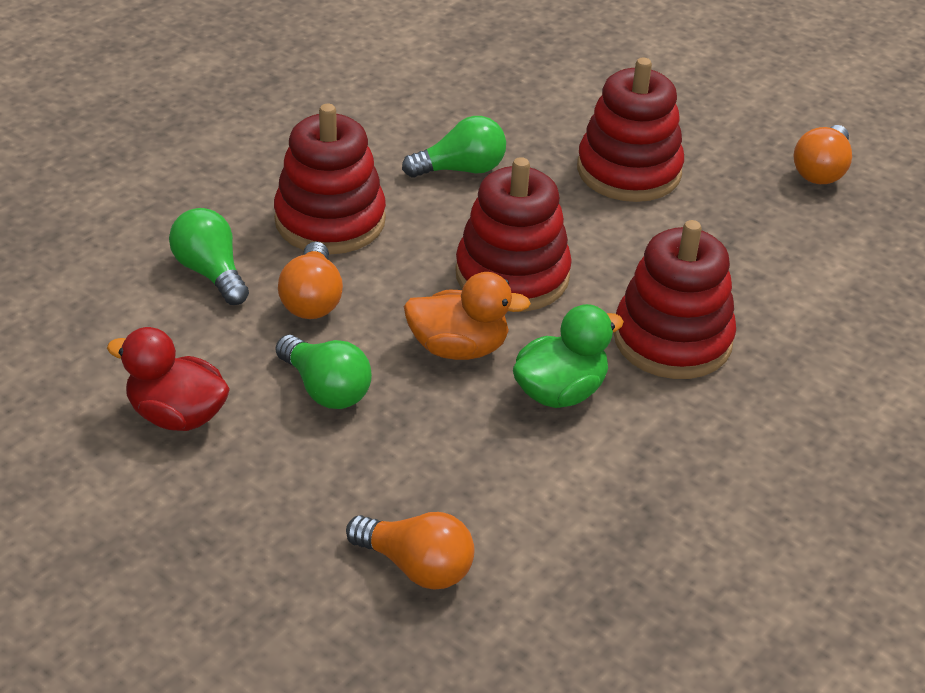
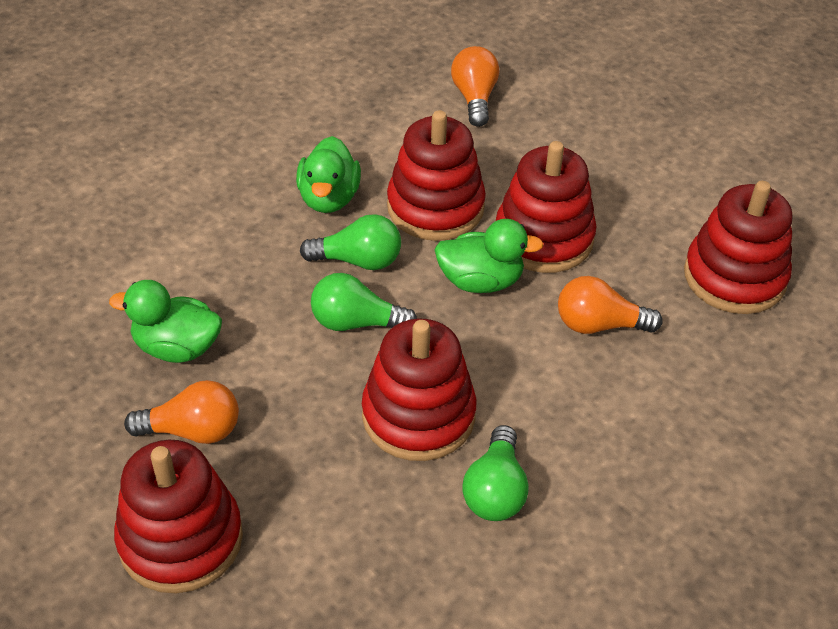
green duck: [513,304,624,408] = 1 -> [109,280,222,363] [296,136,361,213] [434,219,544,293] = 3
orange duck: [404,272,531,360] = 1 -> none = 0
red duck: [107,327,230,431] = 1 -> none = 0
red stacking toy: [274,104,386,254] [455,157,572,312] [577,58,684,202] [613,220,736,379] = 4 -> [114,440,243,593] [362,319,476,461] [387,110,486,241] [496,141,596,273] [684,181,792,314] = 5

